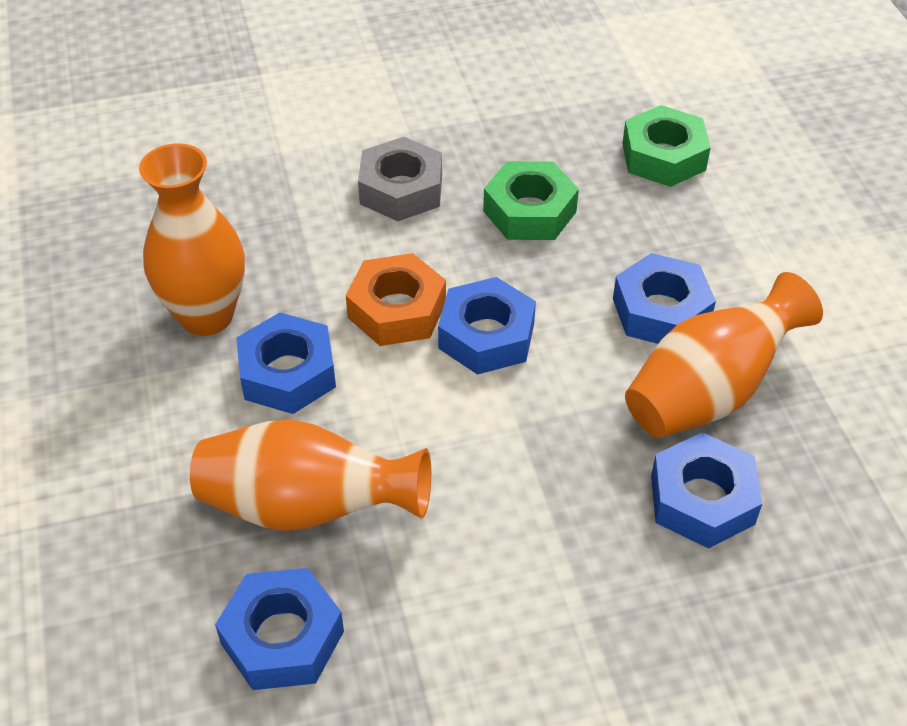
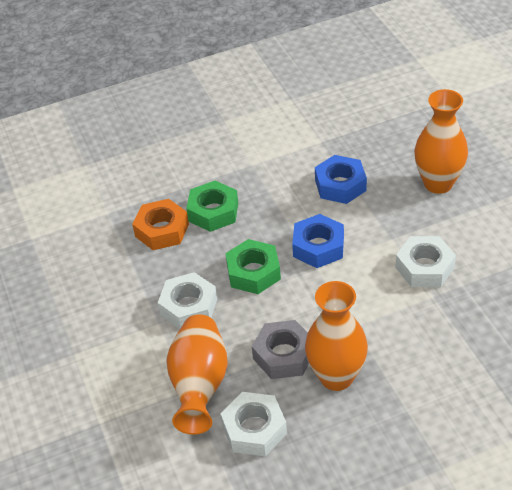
blue nut: [215,568,344,690] [236,312,336,414] [438,277,536,375] [613,253,716,344] [651,432,762,549] = 5 -> [292,214,344,268] [315,155,367,204] = 2
white nut: none = 0 -> [158,272,217,329] [220,392,287,456] [395,236,456,287] = 3

